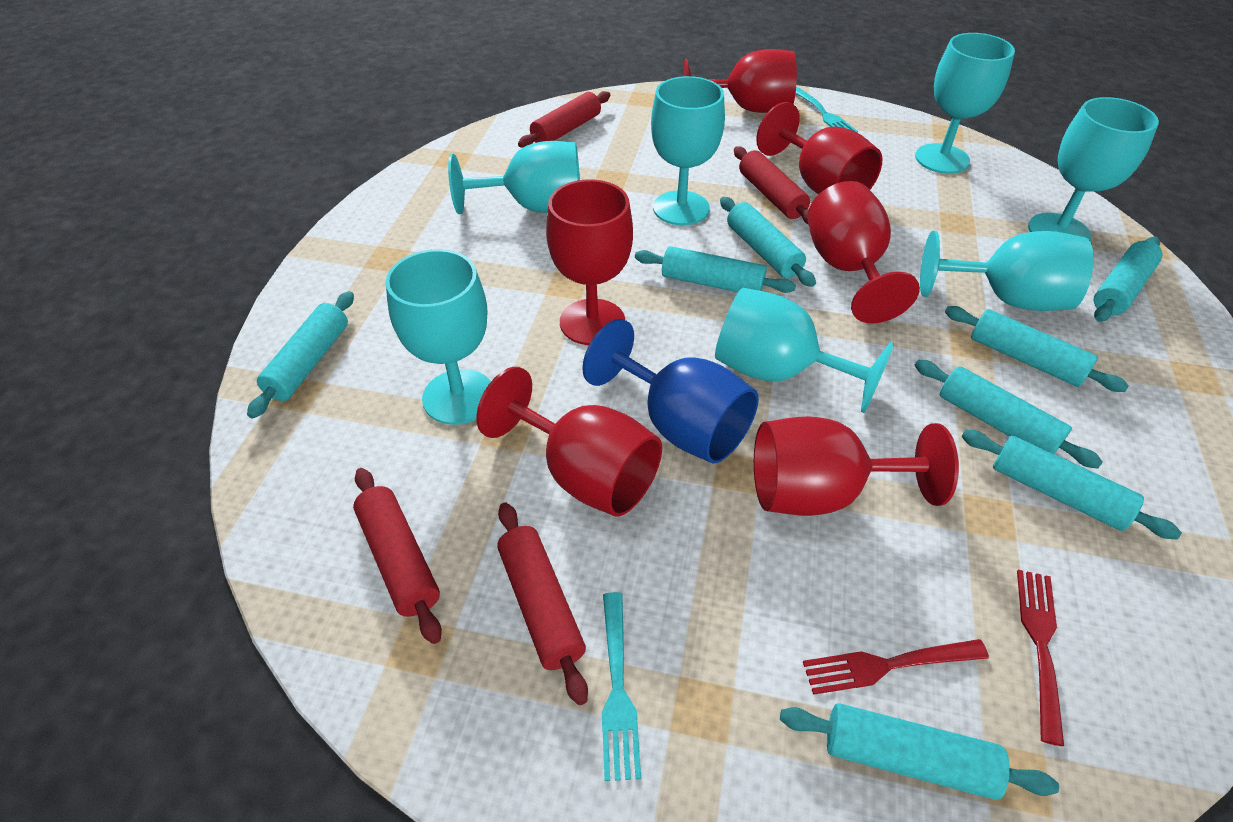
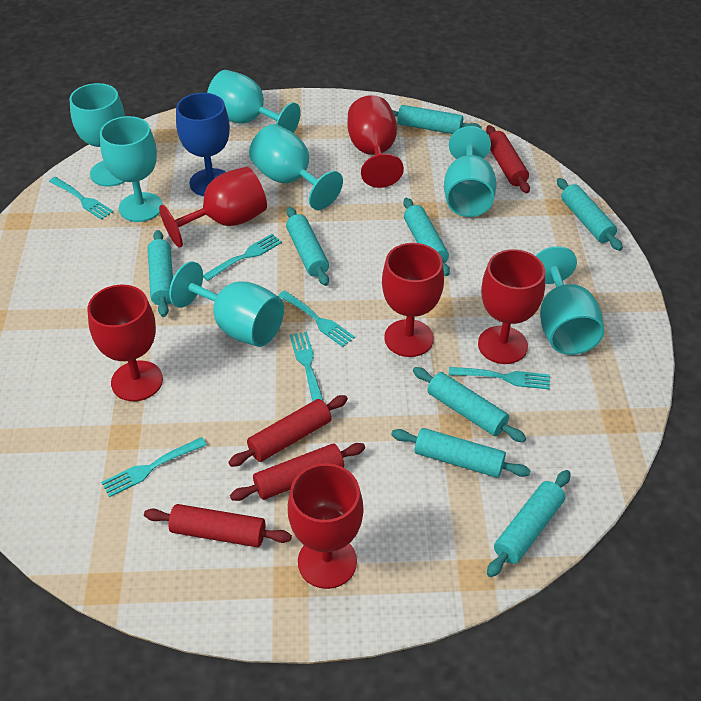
red fork: [803,639,989,695] [1017,570,1064,746] = 2 -> none = 0
turquoise fork: [602,592,641,781] [796,87,858,133] = 2 -> [49,177,113,220] [101,437,207,497] [203,234,282,281] [278,290,355,347] [290,332,324,402] [449,367,550,390] = 6

